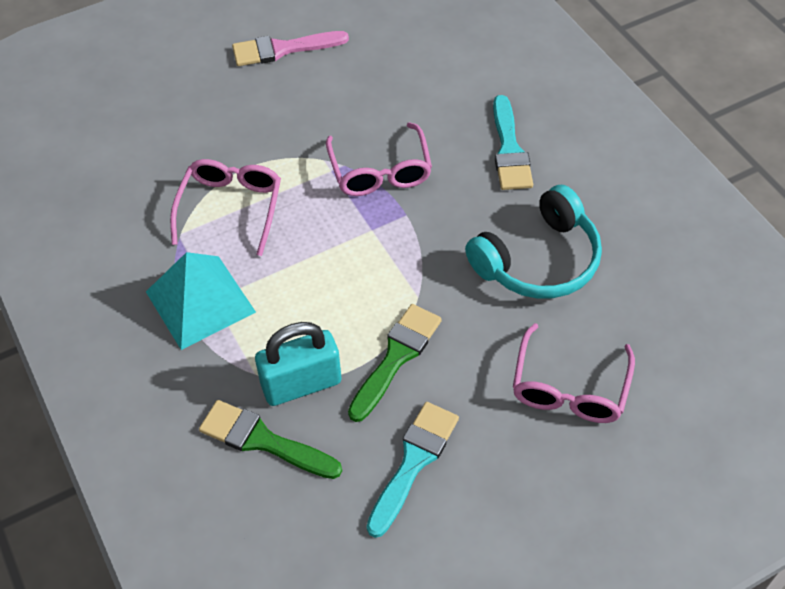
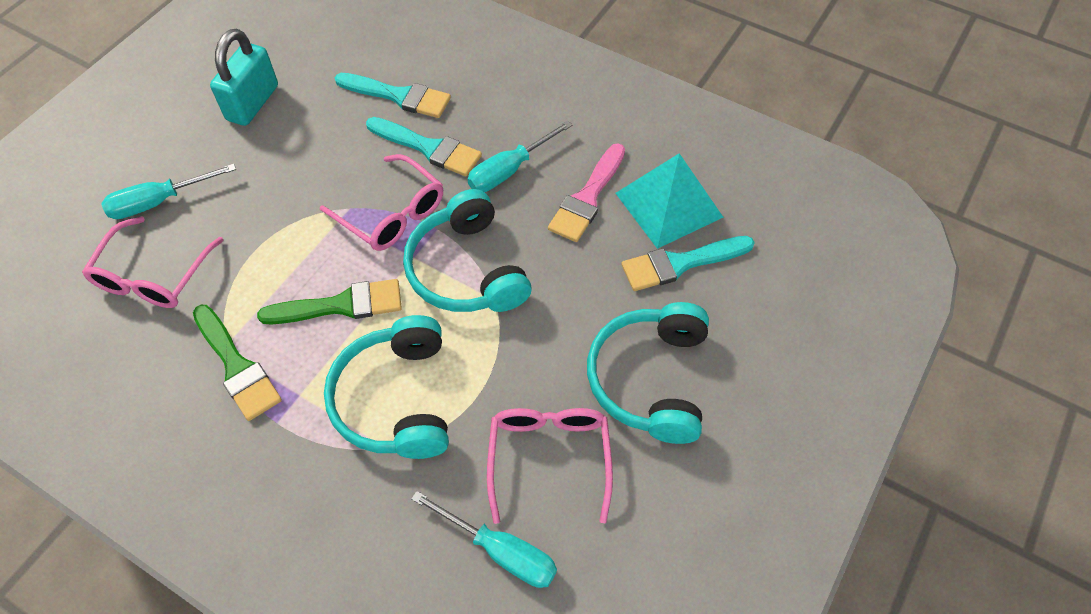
turquoise brush: [367,402,459,538] [493,95,533,190] = 2 -> [335,73,451,118] [366,117,482,176] [621,236,755,291] = 3
turquoise headphones: [465,185,602,299] = 1 -> [324,315,449,459] [403,189,532,312] [587,302,709,444] = 3
turquoise screwdriver: none = 0 -> [101,164,236,219] [411,491,557,588] [467,120,573,192] = 3

